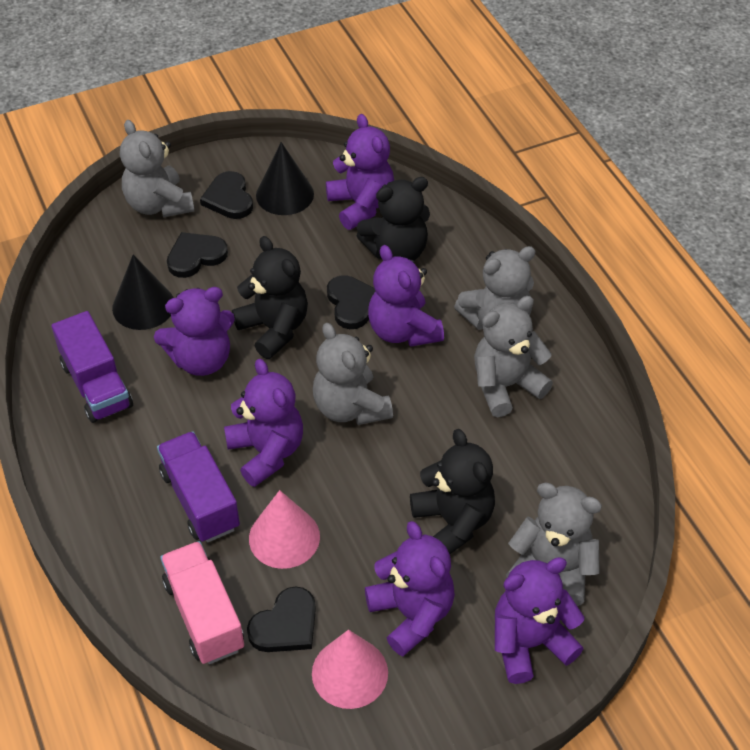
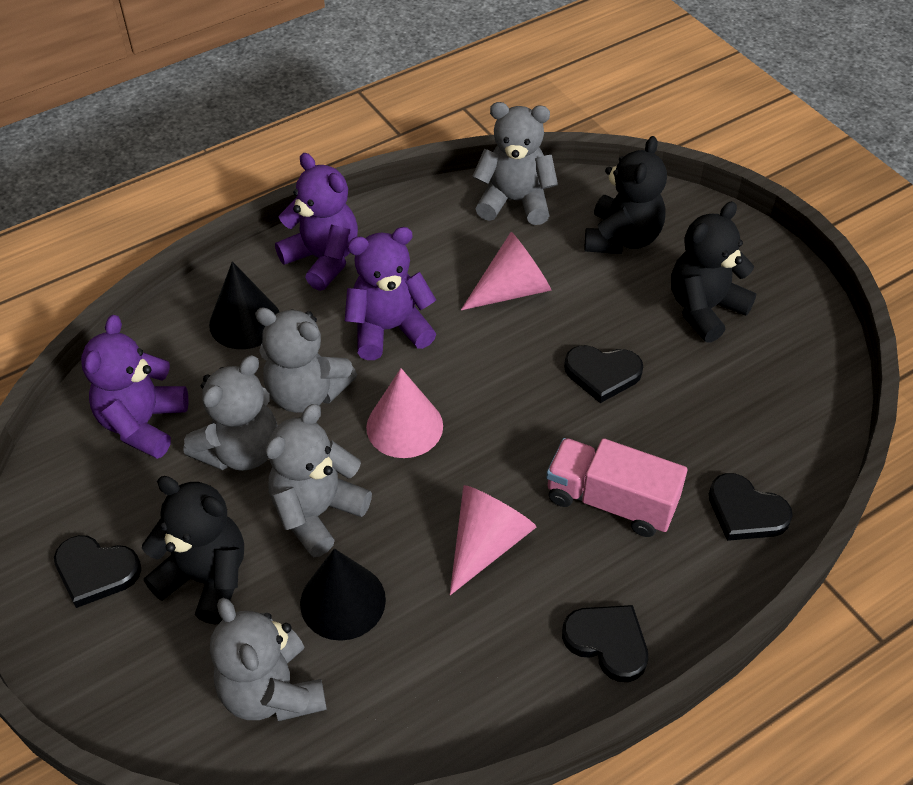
pink cone: [249,490,320,569] [312,630,388,709] = 2 -> [366,368,443,458] [450,485,537,595] [461,232,551,310] = 3
purple teddy bear: [154,287,235,376] [224,359,303,487] [326,114,394,230] [365,521,455,656] [368,245,444,347] [495,557,585,684] = 6 -> [81,315,188,459] [275,153,358,291] [345,227,436,360] = 3
purple truck: [51,311,133,423] [157,431,240,542] = 2 -> none = 0

